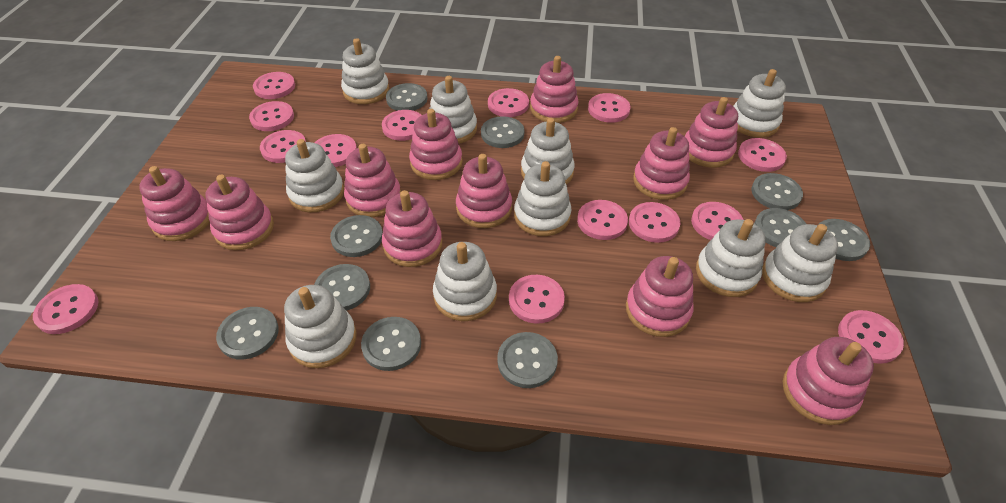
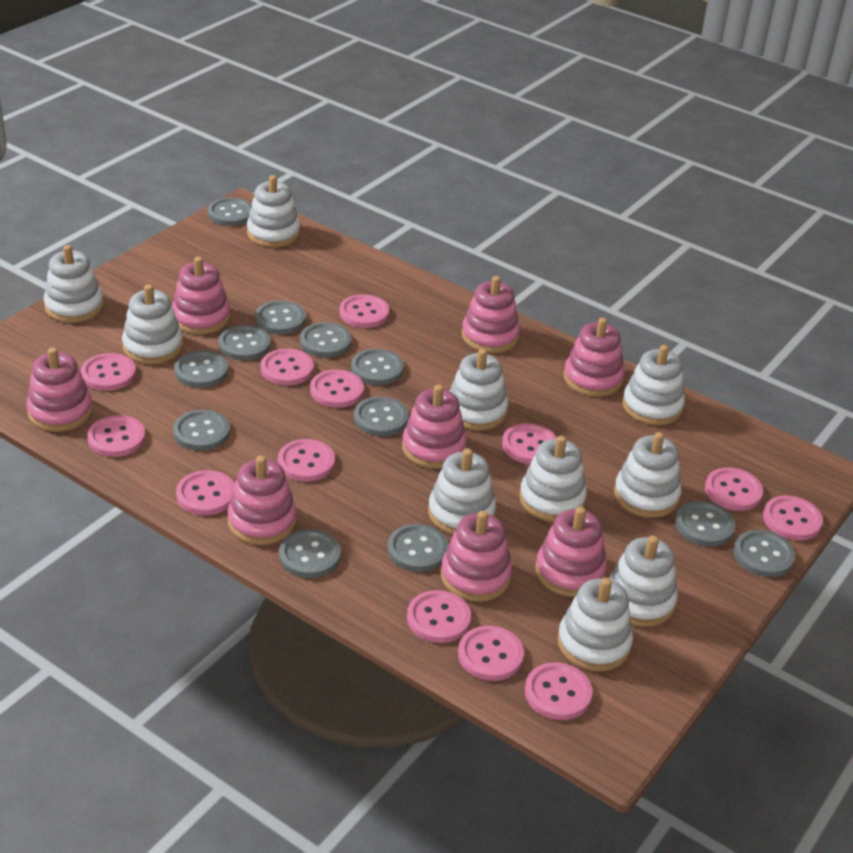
grey button: [216,307,279,360] [314,264,370,311] [330,215,383,257] [361,317,421,371] [386,83,427,111] [481,116,524,148] [497,332,558,388] [751,173,803,210] [754,208,806,247] [818,219,870,261] = 10 -> [173,410,230,451] [174,350,228,388] [208,198,252,226] [218,325,271,360] [255,300,306,334] [279,529,341,578] [300,322,351,358] [351,349,404,385] [354,397,409,436] [387,524,448,572] [675,501,735,547] [734,530,795,577] = 12
pink button: [33,284,98,334] [249,101,294,131] [253,72,295,99] [260,130,306,163] [315,134,357,167] [382,110,422,141] [488,88,529,117] [509,275,565,324] [577,200,628,240] [588,93,631,123] [629,202,680,243] [691,202,743,240] [738,138,787,172] [838,310,904,364] = 14 -> [81,353,136,391] [87,415,145,457] [176,470,235,515] [261,349,314,385] [278,439,335,482] [310,370,364,408] [340,294,389,328] [407,590,471,643] [458,626,524,681] [502,423,557,464] [525,662,593,720] [705,468,763,511] [763,495,823,540] = 13
pink stacking toy: [139,166,210,241] [206,175,274,250] [344,144,401,217] [382,190,442,267] [409,109,463,180] [456,154,512,228] [530,56,579,123] [626,256,693,337] [633,127,690,200] [685,97,738,168] [782,337,874,425] = 11 -> [26,348,93,432] [172,257,230,334] [227,456,297,545] [402,385,467,469] [441,511,512,602] [462,276,520,353] [535,507,607,597] [564,318,625,397] = 8

